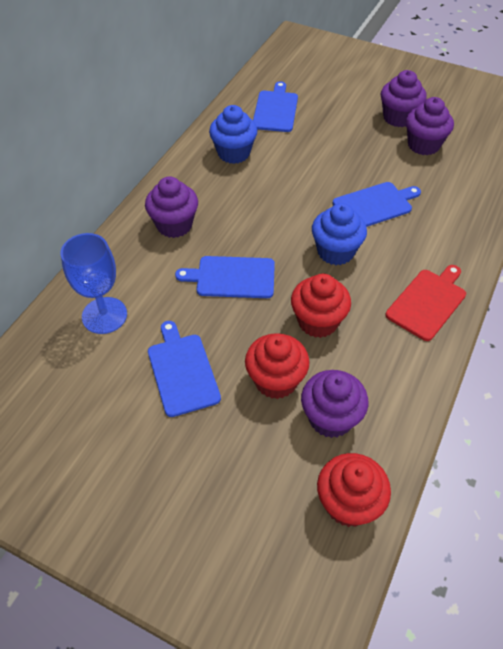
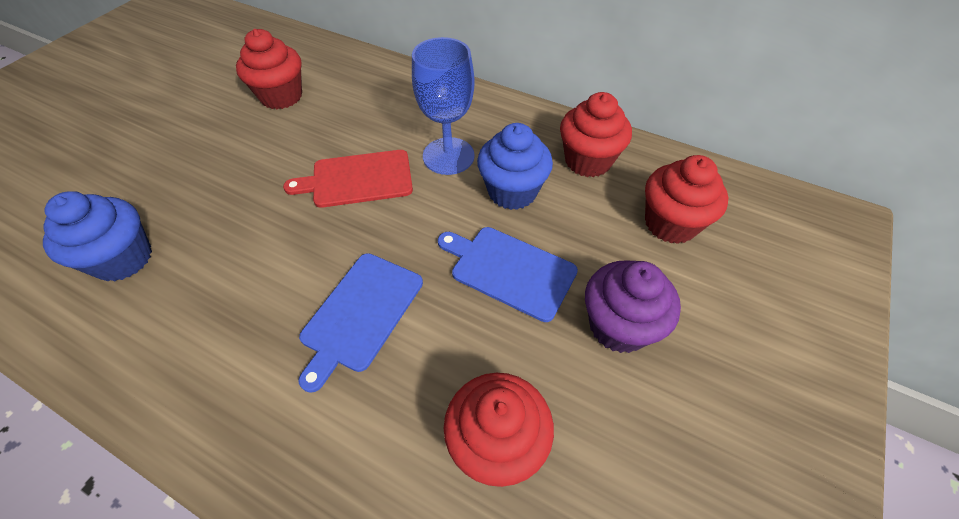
blue cutting board: [148,321,221,417] [175,256,275,298] [253,81,298,132] [332,182,421,227] = 4 -> [299,253,423,393] [438,227,578,322] = 2
purple cupcake: [145,176,198,238] [301,370,369,438] [381,70,427,127] [406,97,454,155] = 4 -> [585,260,681,353] = 1
red cupcake: [245,333,310,399] [291,274,351,338] [317,453,391,527] = 3 -> [236,29,302,109] [444,373,554,487] [560,92,632,177] [645,155,728,244] = 4

